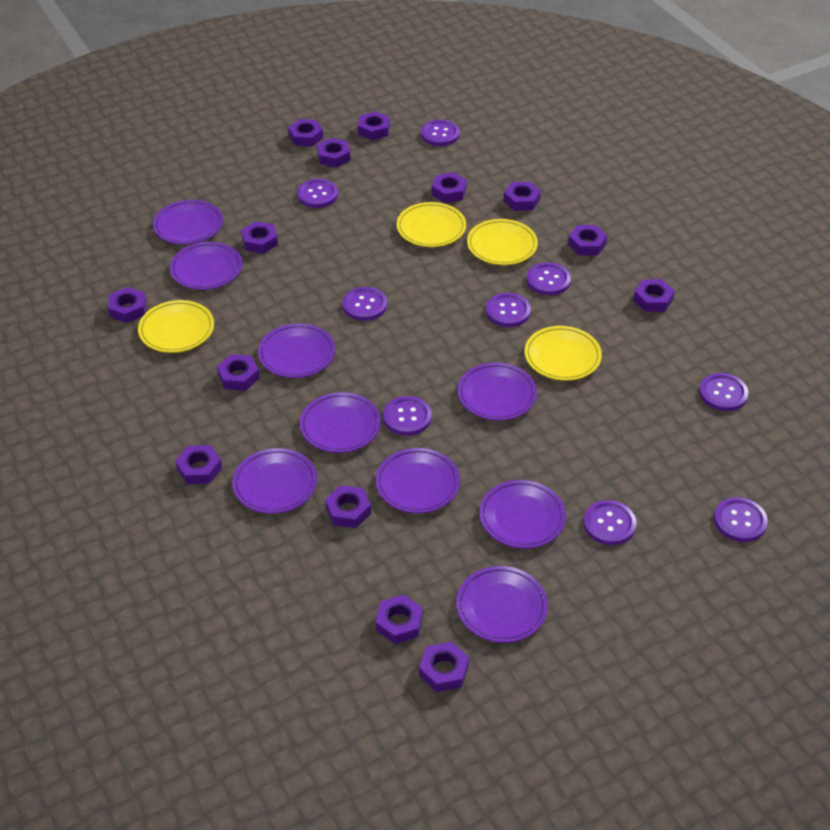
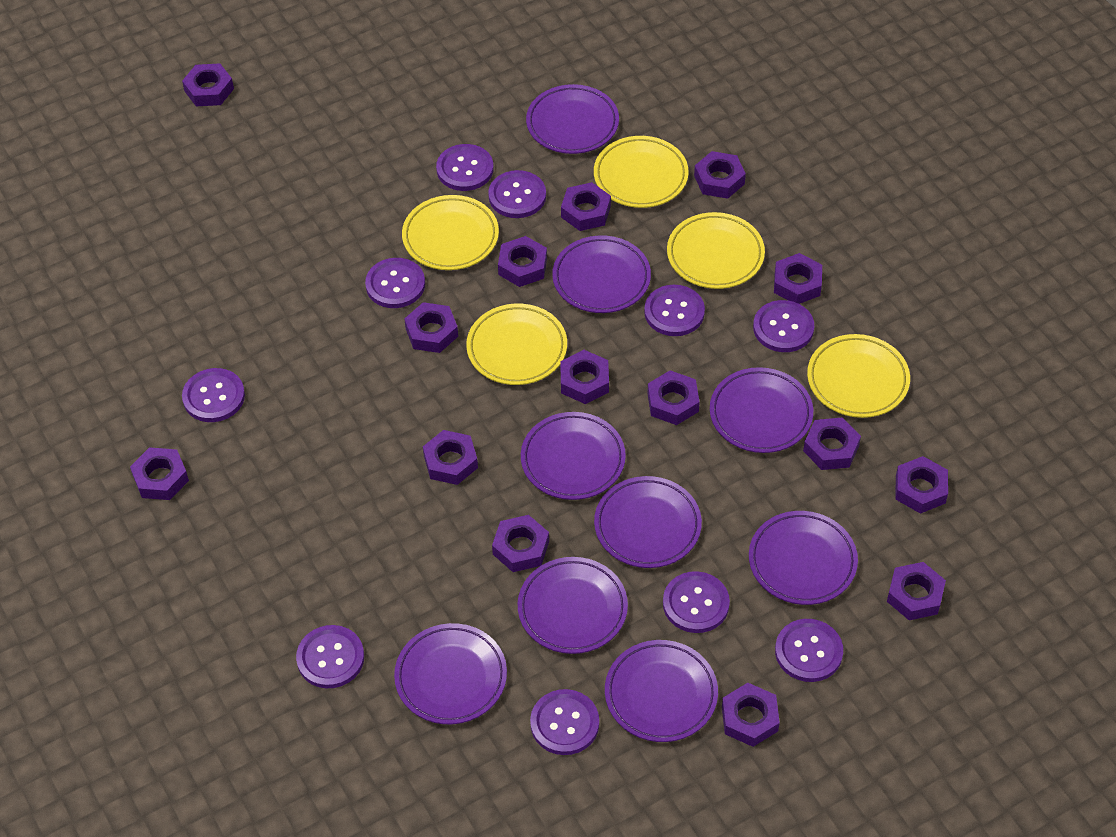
purple button: [297,179,338,208] [343,287,387,321] [383,396,432,436] [421,120,460,146] [486,293,531,327] [527,263,571,295] [583,500,636,545] [699,373,748,411] [714,497,768,542] = 9 -> [182,368,245,422] [296,625,364,688] [365,258,425,308] [436,144,494,191] [488,170,546,218] [530,689,599,755] [644,285,705,336] [663,571,730,633] [753,300,814,352] [775,619,843,682] = 10
purple nut: [108,287,146,323] [175,445,222,484] [217,354,260,391] [241,221,278,254] [288,119,323,147] [317,138,350,168] [325,485,371,528] [358,112,390,140] [375,594,423,644] [419,641,469,692] [432,172,467,203] [504,182,541,211] [568,225,607,255] [633,279,674,312] = 14 -> [130,447,189,500] [182,63,234,106] [404,302,458,353] [423,430,478,485] [492,515,549,572] [498,236,547,287] [560,350,609,404] [561,182,611,231] [647,370,700,425] [694,151,746,199] [722,683,780,747] [774,253,822,304] [803,417,861,470] [887,562,946,620] [895,456,948,514] = 15
yellow plate: [138,300,214,353] [397,202,466,247] [467,219,538,265] [525,326,602,381] = 4 -> [402,195,499,270] [466,304,567,385] [594,136,689,208] [667,212,765,289] [807,334,910,418] = 5

